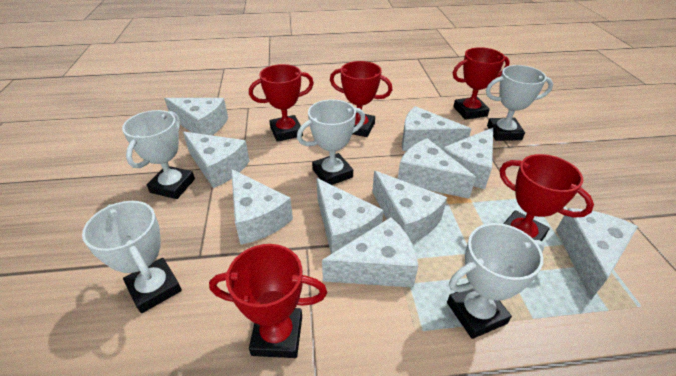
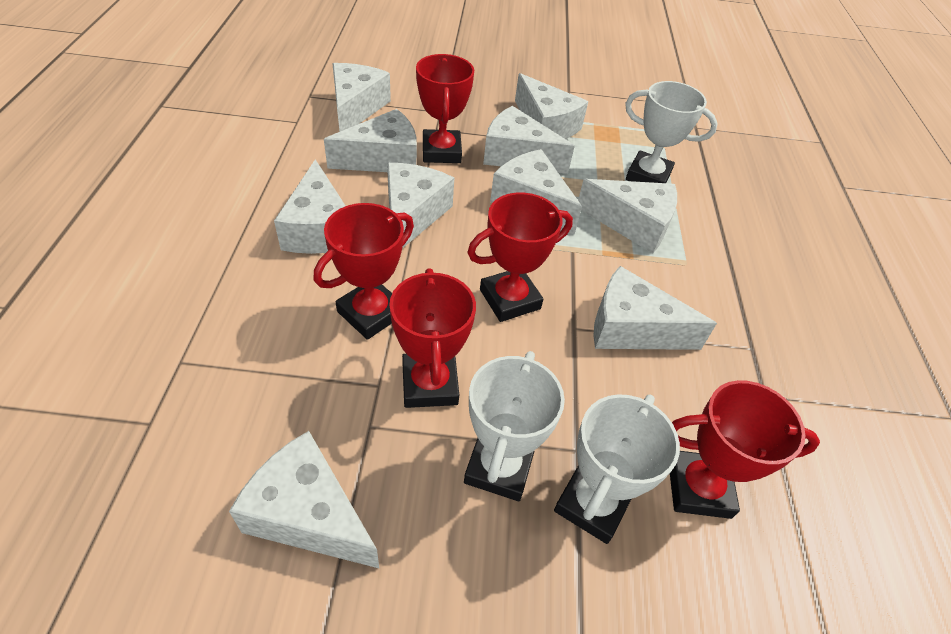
white trophy: [82,201,182,314] [122,110,195,199] [297,99,365,185] [447,223,544,339] [486,65,553,141] = 5 -> [464,351,565,501] [554,394,680,544] [625,81,718,183] = 3

